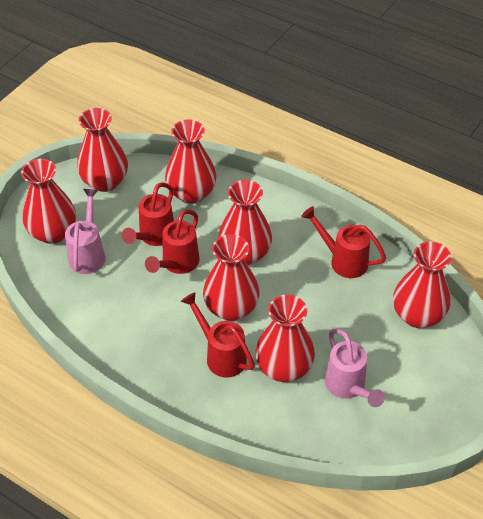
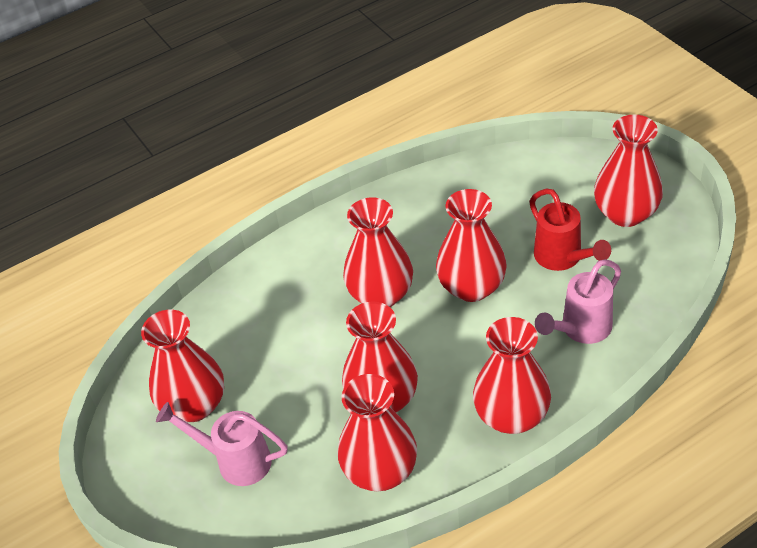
red watering can: [122,182,174,246] [145,209,200,274] [181,292,255,377] [301,206,386,278] = 4 -> [529,188,611,271] = 1

